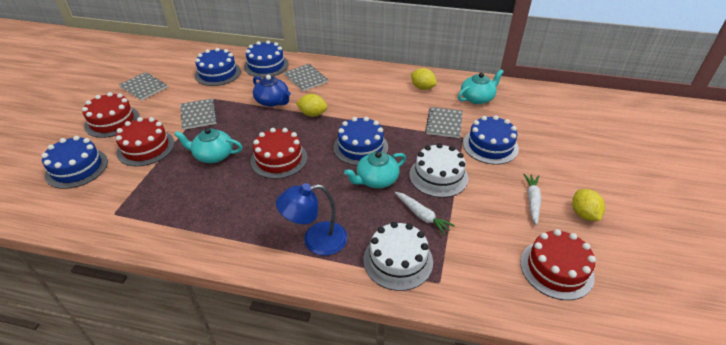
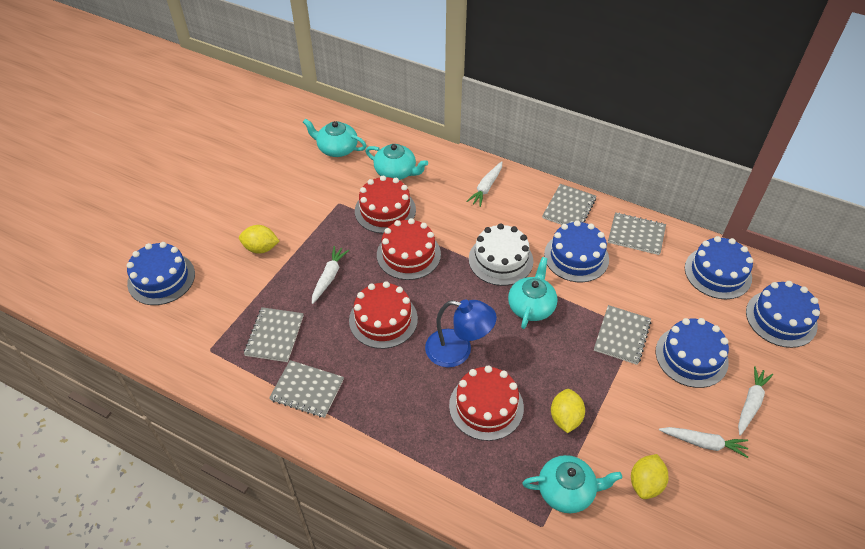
blue teapot: [253,75,291,107] = 1 -> none = 0
grey notebook: [119,72,167,100] [180,98,217,130] [284,64,328,91] [425,107,463,138] = 4 -> [244,307,304,362] [269,360,344,418] [542,184,596,225] [594,305,651,365] [608,212,666,255] = 5
turquoise teapot: [174,128,243,163] [344,151,406,188] [458,69,504,104] = 3 -> [303,119,367,157] [365,144,428,180] [508,257,558,329] [522,455,622,513] = 4
white cake: [363,221,433,291] [409,143,468,198] = 2 -> [469,223,533,286] = 1
white carrot: [395,192,455,235] [523,174,541,225] = 2 -> [312,246,349,304] [466,161,502,207] [659,427,748,458] [738,366,773,436] = 4

